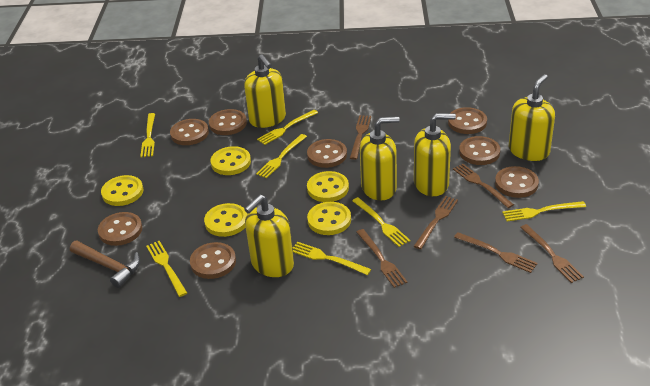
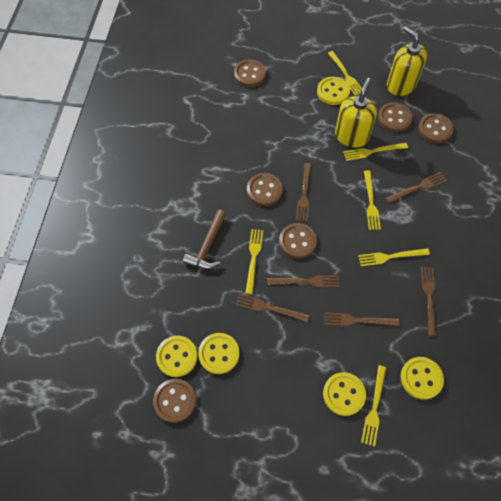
brown button: [98,212,142,246] [170,119,209,145] [190,242,236,279] [209,109,247,135] [307,139,347,168] [448,107,487,134] [459,136,500,165] [495,166,539,198] = 8 -> [153,379,196,423] [234,59,266,87] [247,173,283,206] [279,223,317,259] [378,103,412,132] [418,113,454,143] = 6
yellow fork: [140,113,155,157] [146,241,187,297] [256,134,307,179] [257,110,318,145] [293,242,371,275] [352,197,410,247] [502,201,586,222] = 7 -> [245,229,263,294] [328,51,362,96] [343,143,408,161] [358,248,430,266] [361,365,386,446] [364,170,381,230] = 6
yellow soap dispenser: [244,54,286,128] [244,194,294,277] [360,116,400,201] [414,113,456,196] [509,74,555,161] = 5 -> [335,78,377,148] [387,26,427,96] = 2

